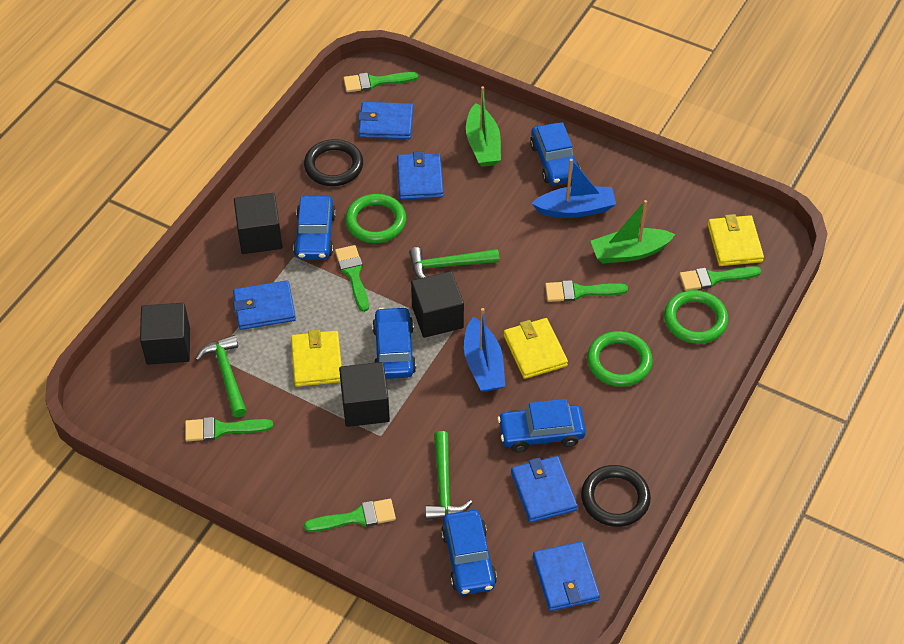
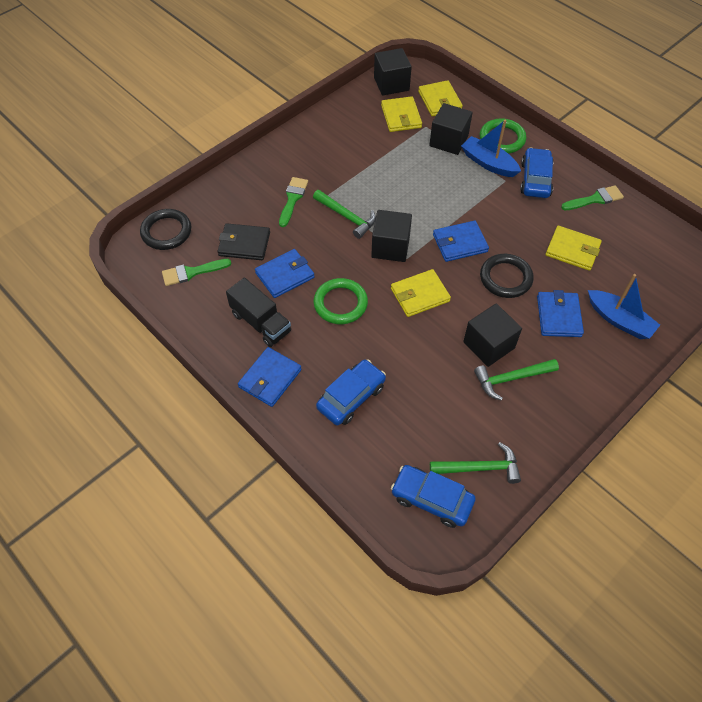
black truck: none = 0 -> [226,278,291,347] = 1
black wallet: none = 0 -> [217,223,270,260] = 1
blue car: [293,196,336,260] [372,306,416,379] [441,510,497,595] [498,399,586,452] [530,122,581,185] = 5 -> [316,359,386,425] [391,465,476,528] [520,147,554,198] = 3
blue wallet: [233,280,296,330] [358,102,413,139] [397,151,443,200] [511,456,578,523] [533,541,600,611] = 5 -> [238,347,302,407] [255,249,315,298] [433,221,489,262] [537,290,584,337] = 4
green boat: [466,86,501,167] [591,200,675,263] = 2 -> none = 0
green brush: [185,417,273,441] [304,499,396,532] [335,245,369,312] [343,72,418,92] [545,280,628,302] [679,266,761,291] = 6 -> [162,259,232,286] [279,177,308,227] [561,185,624,210] = 3
green ring: [345,194,406,243] [587,331,653,387] [664,290,728,344] = 3 -> [313,278,368,324] [480,118,526,153] = 2
yellow wallet: [291,330,342,387] [504,318,568,379] [708,214,764,266] = 3 -> [381,96,422,132] [391,269,451,317] [418,80,463,116] [546,226,602,271] = 4

